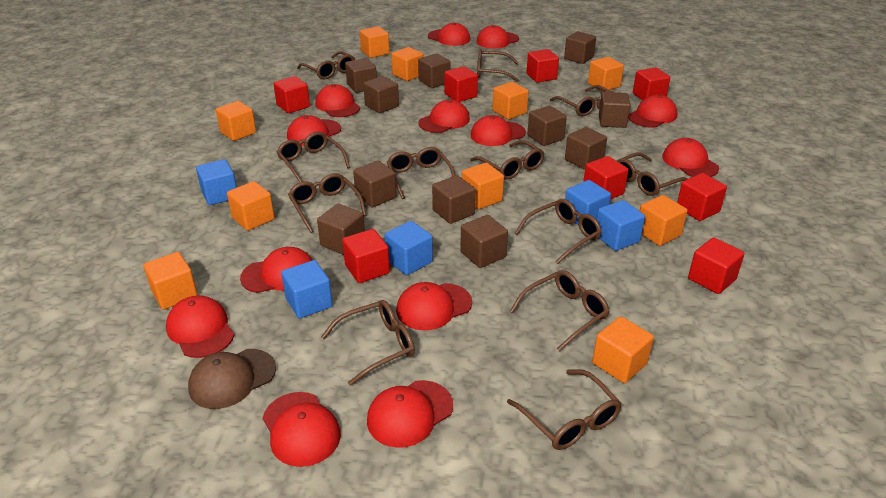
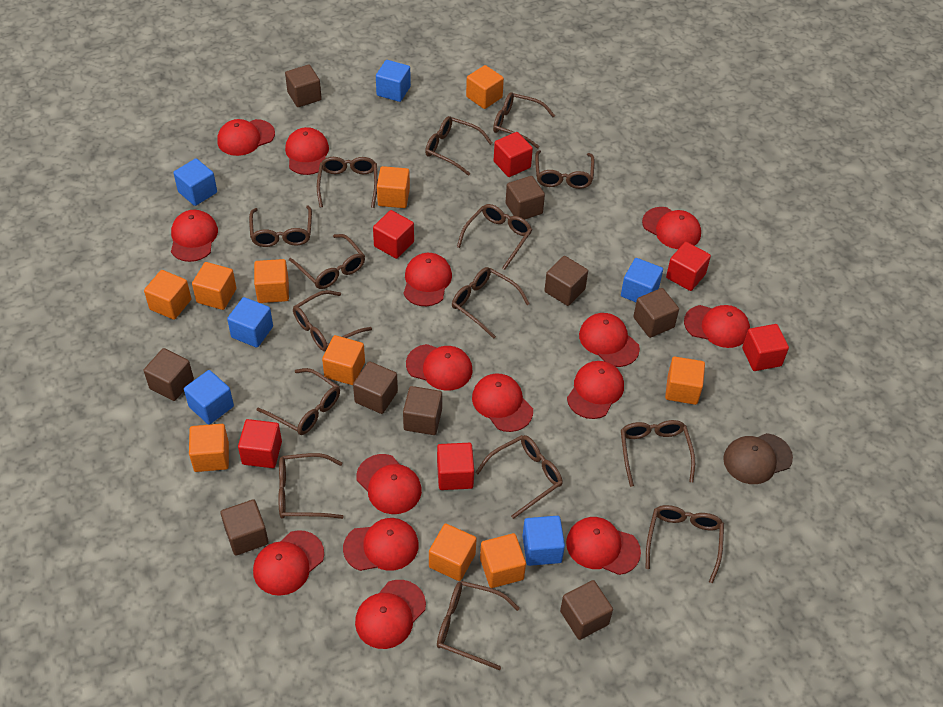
blue cube: [196,159,237,205] [281,260,333,319] [385,221,433,275] [565,180,611,225] [597,200,645,251] = 5 -> [173,158,217,206] [184,370,234,425] [227,297,273,348] [376,60,411,102] [523,516,565,566] [621,258,663,302] = 6
brown cube: [317,204,365,255] [345,58,377,93] [353,160,396,208] [363,76,399,113] [418,53,451,88] [432,175,476,224] [460,215,508,268] [527,106,567,146] [564,31,596,64] [565,127,607,170] [599,92,631,128] = 11 -> [144,348,194,401] [221,499,269,556] [285,65,322,107] [353,361,398,414] [403,386,442,435] [506,176,545,219] [544,256,588,306] [560,580,613,640] [633,288,679,338] = 9
brown glasses: [277,131,350,182] [288,173,367,233] [297,51,355,80] [321,300,415,386] [387,147,455,199] [470,140,544,180] [477,49,519,82] [507,369,622,450] [510,270,610,351] [515,199,602,264] [550,85,613,116] [617,152,688,196] = 12 -> [249,205,312,247] [257,368,340,435] [278,453,344,519] [289,234,365,289] [293,290,372,352] [317,157,378,208] [425,116,492,176] [437,581,520,670] [452,267,530,339] [457,204,532,270] [475,435,563,519] [493,92,555,149] [535,150,595,189] [621,420,695,487] [645,505,724,583] = 15
red cap: [166,295,234,358] [240,247,313,293] [263,392,341,467] [287,115,341,146] [315,84,360,117] [367,380,453,448] [396,282,472,330] [418,99,470,133] [428,23,471,46] [471,115,526,146] [476,25,519,49] [628,95,677,128] [662,138,719,177] = 13 -> [171,210,218,262] [217,119,275,156] [253,530,324,596] [285,127,329,175] [343,518,419,571] [355,580,426,649] [356,454,422,514] [403,253,452,306] [406,344,472,391] [472,374,533,432] [566,517,641,575] [567,361,624,419] [579,313,640,367] [642,207,701,249] [684,305,750,348] = 15
red cube: [273,76,310,113] [342,229,390,283] [444,66,478,102] [526,49,559,83] [583,156,628,199] [633,67,670,100] [677,173,727,221] [688,237,745,294] = 8 -> [238,419,282,468] [373,210,414,259] [437,443,474,490] [494,132,533,177] [666,242,711,291] [742,324,789,371] = 6

